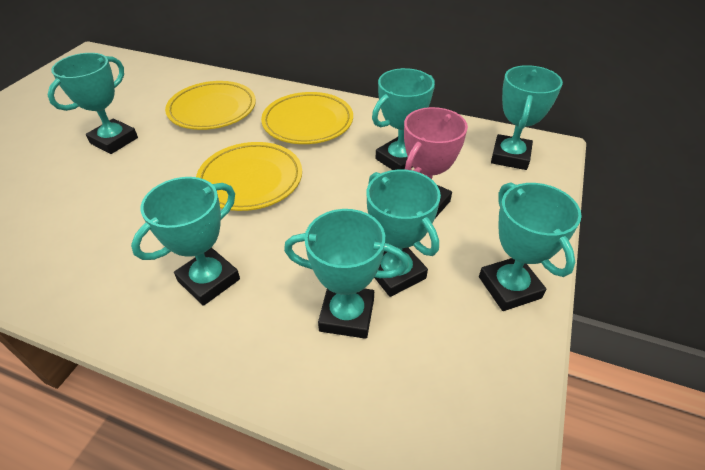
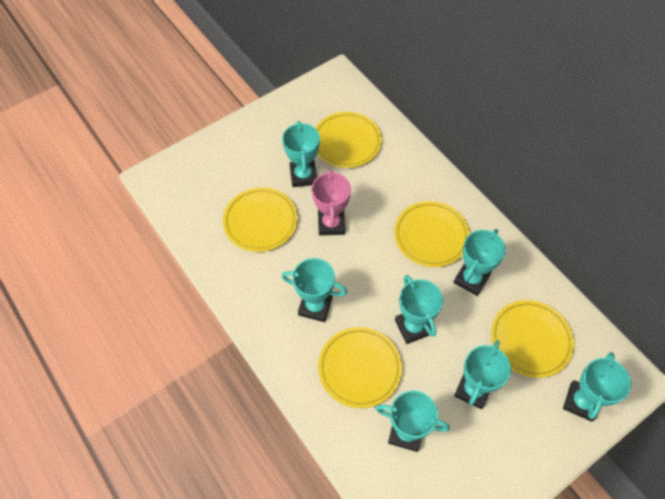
yellow plate: [165,81,256,130] [196,142,302,211] [261,92,353,144] = 3 -> [223,187,298,252] [315,112,382,168] [318,327,402,408] [394,201,470,267] [491,300,574,378] = 5

